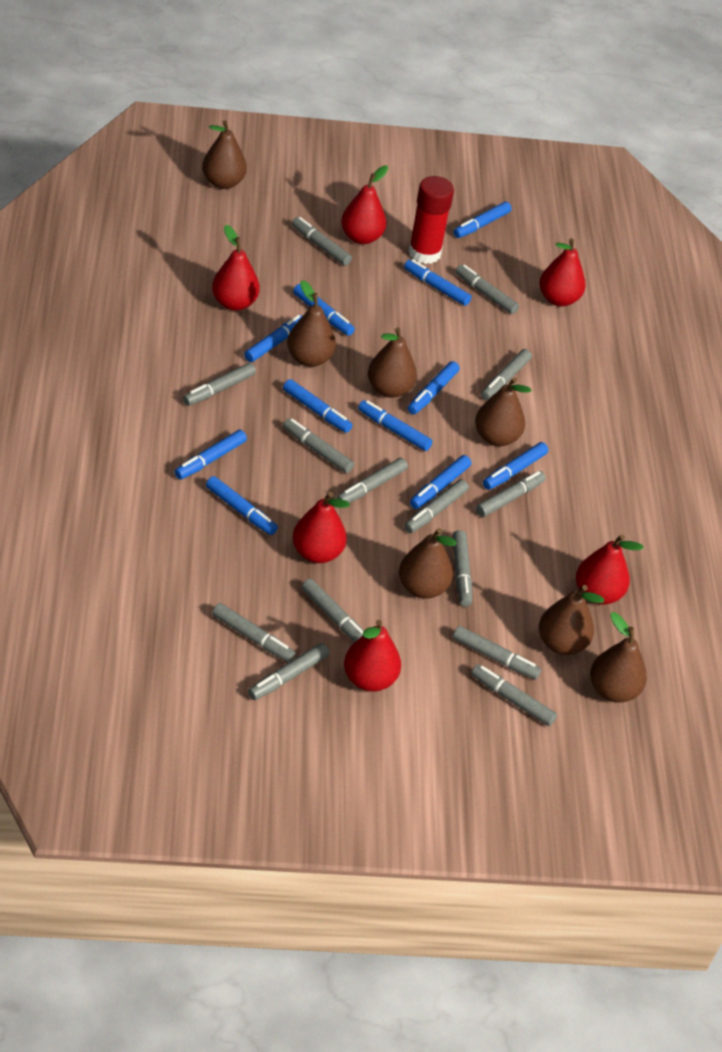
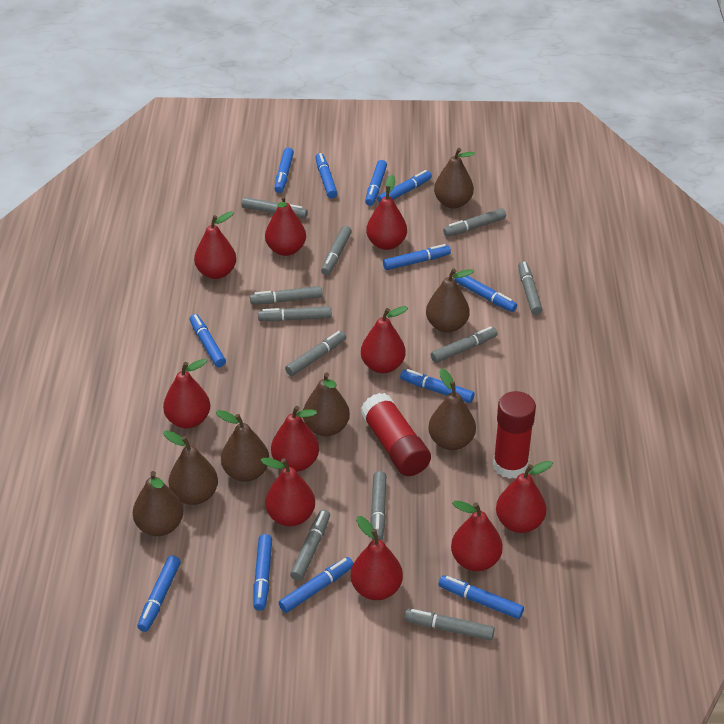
blue marker: [174,430,247,480] [206,476,278,535] [244,315,302,362] [283,379,352,433] [293,284,355,336] [358,400,433,451] [404,259,472,306] [408,361,460,414] [410,455,471,509] [453,202,512,238] [483,442,548,490] = 11 -> [137,555,181,632] [189,314,226,367] [253,534,272,611] [274,148,294,193] [279,557,354,613] [315,153,337,198] [365,160,387,206] [377,170,432,203] [383,244,451,270] [400,369,474,403] [439,575,524,619] [455,276,517,312] = 12
grey marker: [183,363,256,406] [212,603,295,662] [248,643,330,700] [283,418,354,473] [292,217,352,266] [302,579,364,642] [337,458,408,503] [404,479,469,533] [452,530,472,607] [453,626,541,679] [455,265,519,314] [471,664,557,726] [476,471,546,517] [481,349,532,400] = 14 -> [241,197,308,218] [250,286,322,304] [258,306,332,321] [285,331,346,376] [290,509,330,581] [321,226,352,275] [370,471,386,540] [404,609,495,641] [431,326,498,363] [443,208,506,237] [518,261,542,315] = 11
red glue stick: [408,176,454,264] = 1 -> [360,393,431,476] [493,391,536,479] = 2
red pear: [212,225,260,311] [293,492,350,563] [341,165,388,244] [344,620,401,692] [540,238,586,306] [576,534,643,605] = 6 -> [163,359,210,429] [194,211,236,279] [261,458,315,526] [265,195,306,256] [271,406,319,472] [351,516,403,600] [361,306,408,373] [366,174,407,250] [451,501,503,571] [496,461,553,533] = 10

